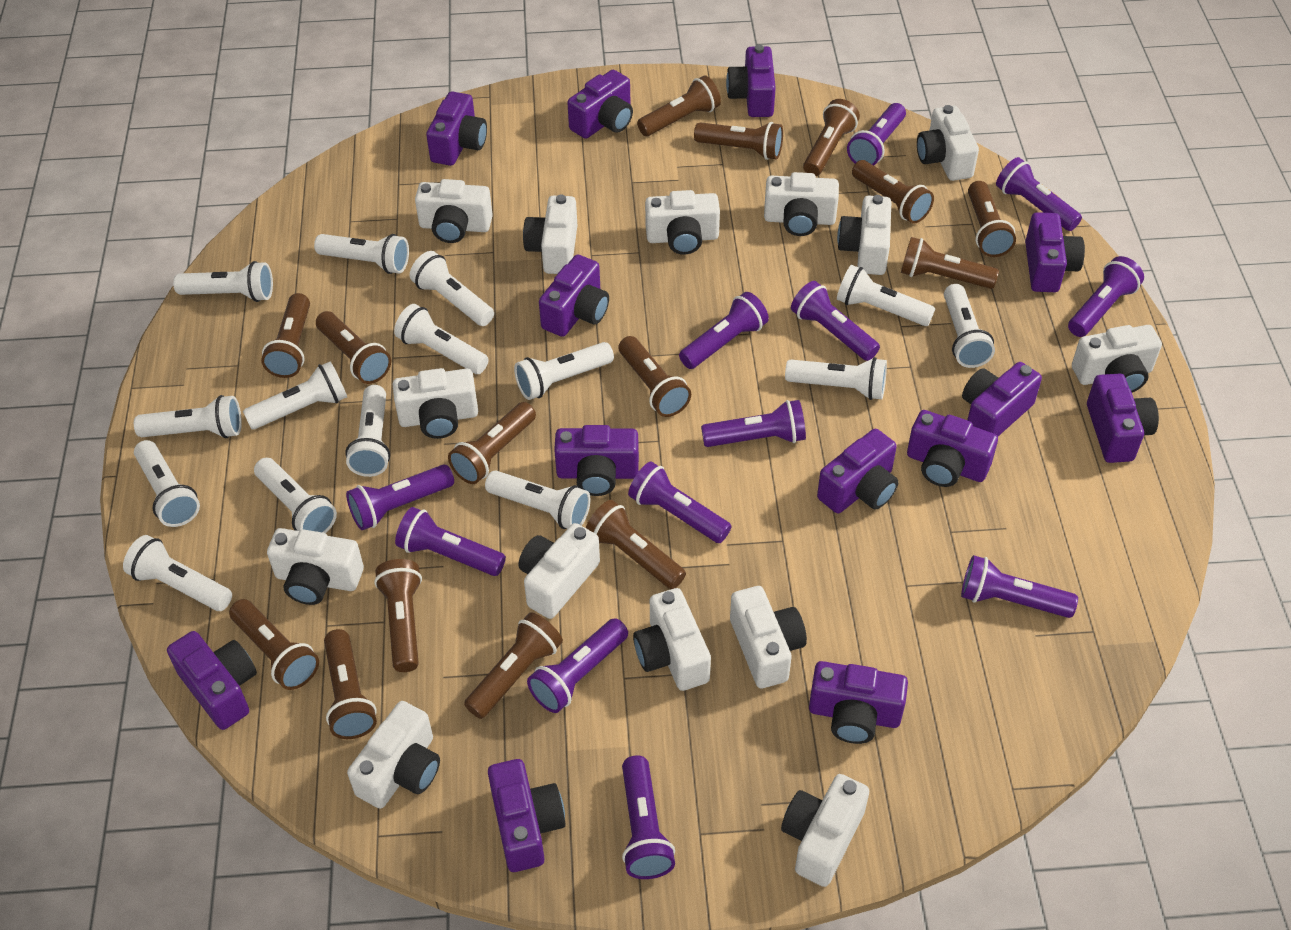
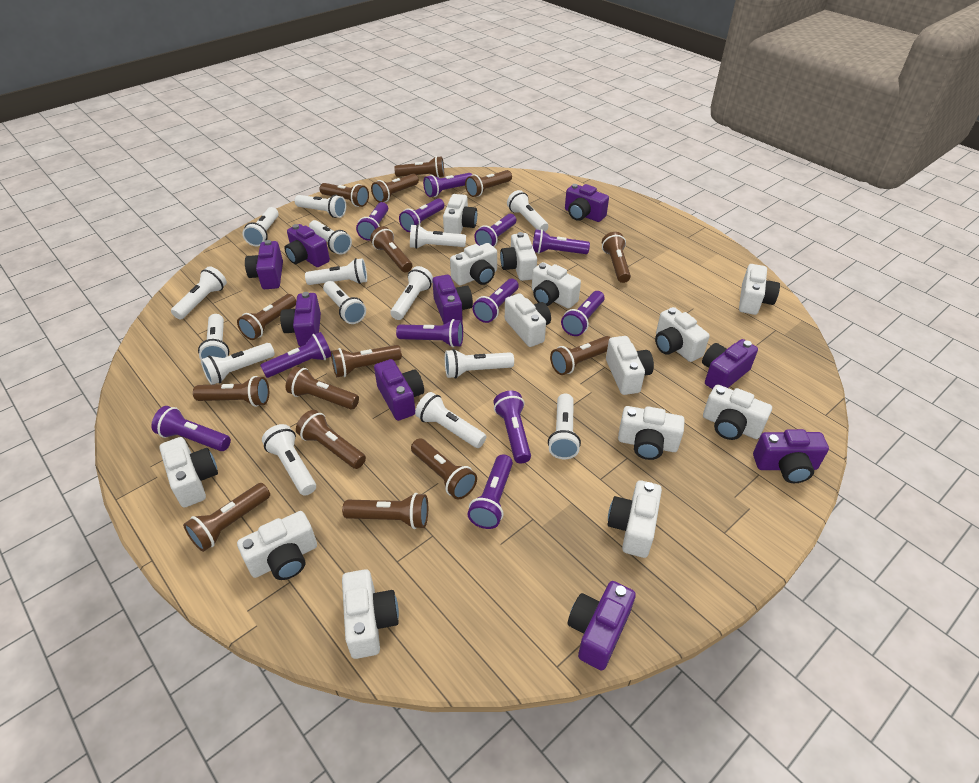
purple camera: [167,631,257,730] [426,91,487,166] [488,759,566,872] [539,255,609,337] [554,425,639,496] [567,70,633,139] [726,45,776,117] [809,661,908,744] [817,429,898,513] [907,410,998,487] [962,362,1042,436] [1025,212,1085,292] [1087,374,1159,463] = 13 -> [245,240,283,289] [280,292,321,347] [284,224,330,267] [374,359,424,421] [432,275,473,324] [565,184,609,222] [568,581,636,671] [702,339,758,389] [753,429,829,483] = 9

